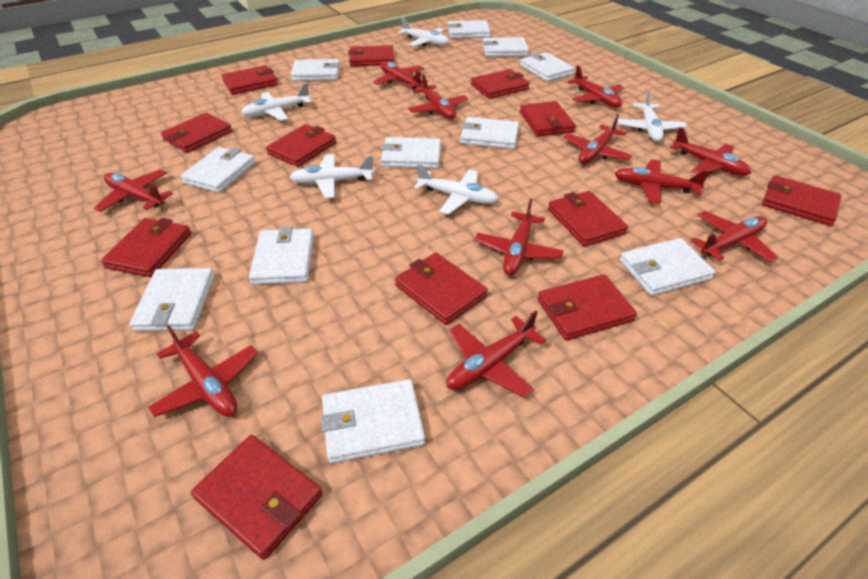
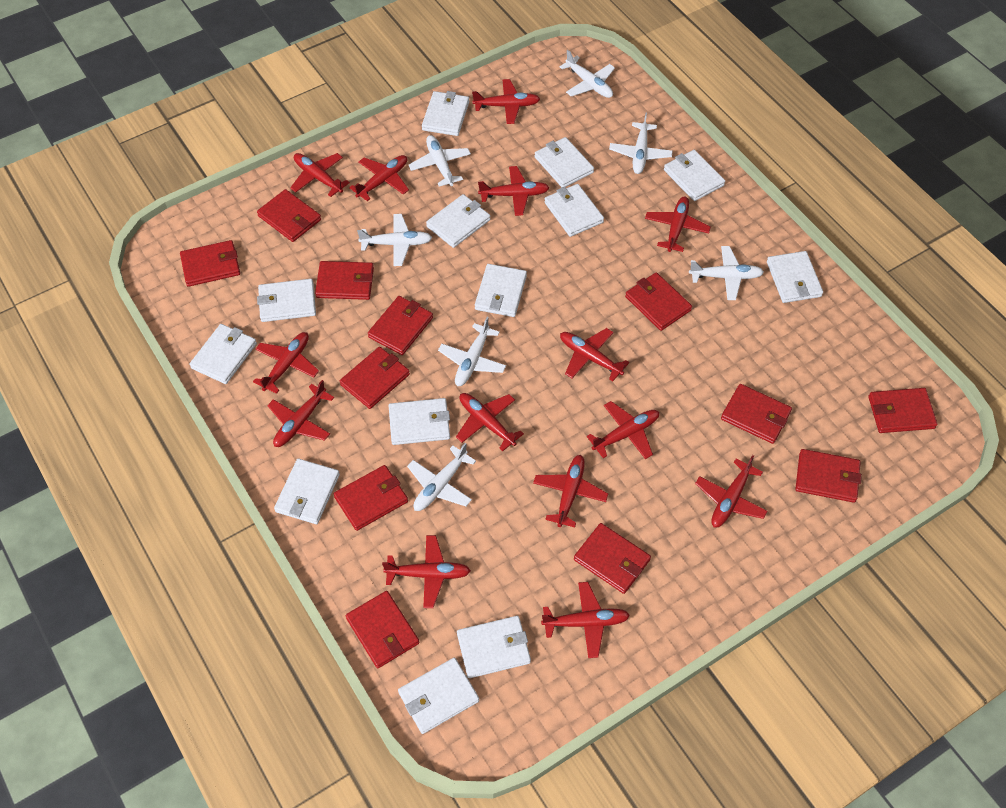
red plane: [94,169,173,212] [148,325,258,417] [373,61,428,90] [408,74,468,119] [446,310,546,397] [475,199,564,275] [563,114,633,164] [567,65,624,108] [615,159,710,204] [670,127,751,176] [691,211,778,262] = 11 -> [253,332,319,394] [267,380,334,447] [290,153,350,197] [349,155,409,201] [382,535,471,608] [456,393,524,452] [472,79,540,124] [478,166,550,216] [533,455,608,527] [541,582,630,658] [560,328,629,381] [587,401,659,459] [645,197,711,252] [695,455,768,528] = 14
white plane: [241,83,312,121] [290,154,375,198] [398,17,449,46] [414,164,499,214] [617,90,687,142] = 5 -> [357,214,432,266] [407,443,476,511] [409,135,471,186] [438,317,506,386] [560,50,615,98] [609,112,673,174] [689,246,764,300] = 7
white wallet: [129,268,214,332] [180,147,256,193] [249,226,314,285] [290,59,340,81] [321,379,425,464] [381,137,441,169] [448,20,491,39] [460,117,519,149] [483,37,529,57] [520,52,575,82] [620,238,716,296] = 11 -> [189,324,257,384] [257,279,316,322] [274,459,340,524] [389,398,450,445] [398,658,479,734] [422,91,469,136] [426,194,490,248] [457,616,531,678] [475,264,527,317] [535,137,594,187] [544,184,604,237] [664,150,725,201] [767,251,823,303] = 13

